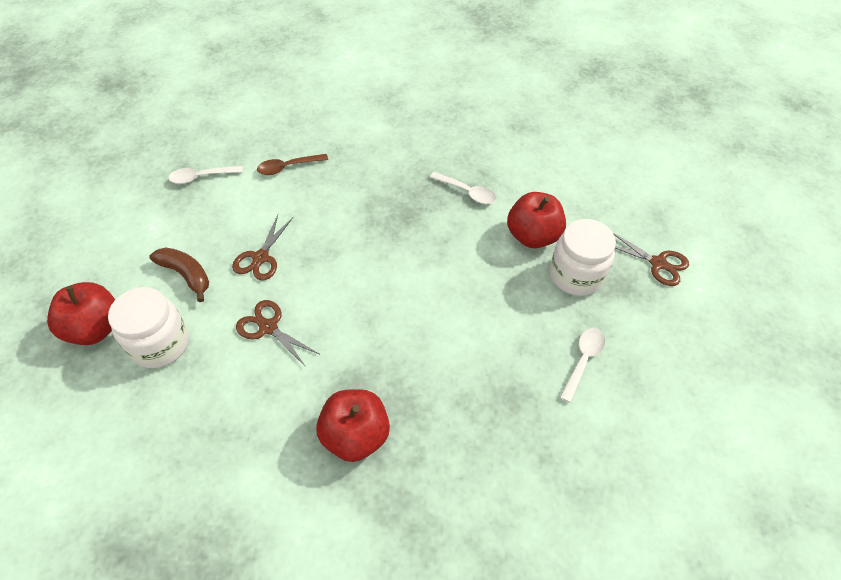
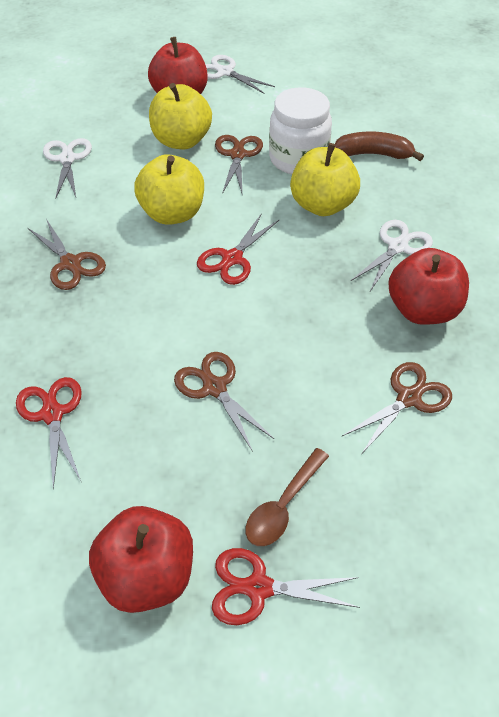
brown scissors: [232,215,293,281] [236,300,319,367] [613,233,689,286] = 3 -> [28,219,106,290] [174,352,274,452] [215,135,263,194] [342,362,452,453] = 4
red scissors: none = 0 -> [16,377,82,489] [197,213,279,285] [212,548,360,625] = 3
white jar: [108,287,189,368] [550,219,616,296] = 2 -> [269,87,332,174] = 1
white scissors: none = 0 -> [43,138,92,199] [205,55,275,94] [351,220,433,291] = 3
white spoon: [168,166,243,184] [430,172,496,204] [560,328,605,403] = 3 -> none = 0
yellow apple: none = 0 -> [134,154,204,225] [149,83,212,149] [290,143,360,216] = 3

